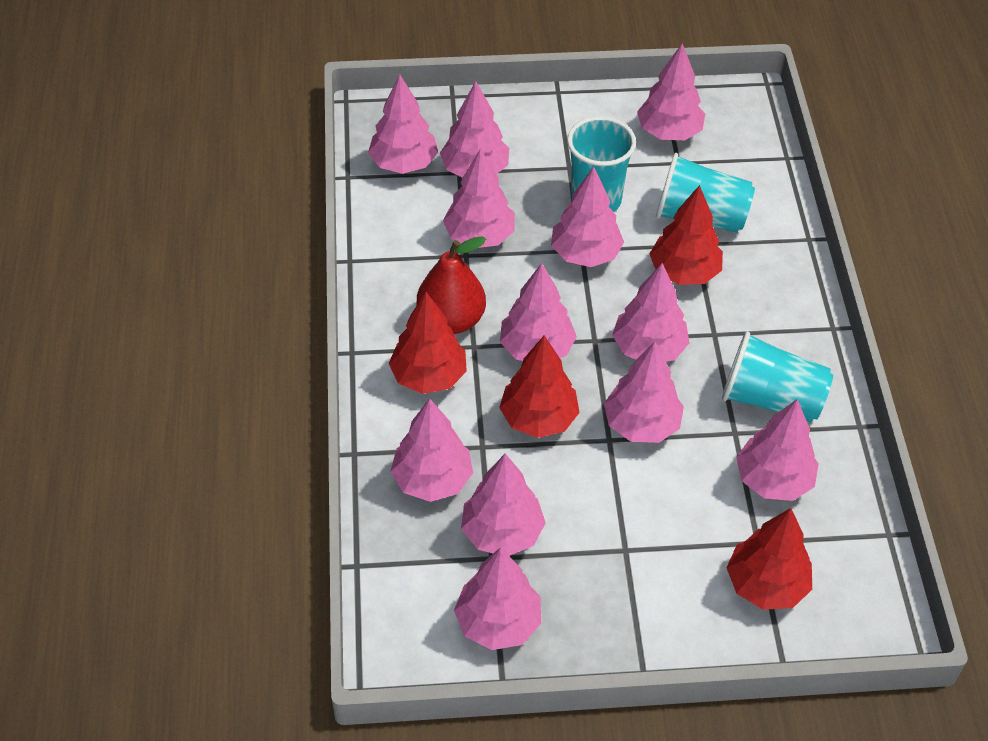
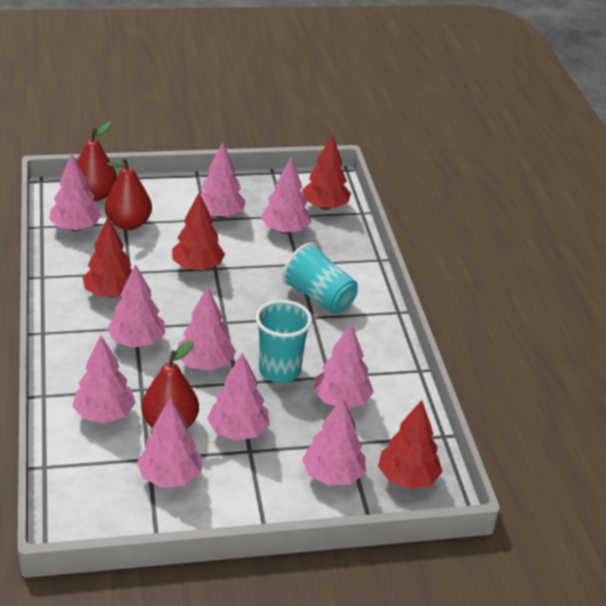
pink tree: [368,74,438,174] [390,398,473,502] [440,81,509,178] [443,148,515,248] [454,547,541,650] [461,454,546,556] [500,263,577,361] [551,167,624,267] [604,342,684,443] [612,263,690,362] [637,43,705,140] [736,399,819,501] = 12 -> [49,153,102,231] [72,336,136,423] [107,264,165,348] [137,397,202,488] [178,286,236,371] [200,142,246,219] [207,353,270,441] [261,158,311,234] [302,397,366,486] [314,323,374,408] = 10
red pear: [417,236,486,334] = 1 -> [77,122,117,201] [105,157,152,230] [142,340,199,428] = 3
turquoise cup: [567,116,636,212] [656,153,755,233] [722,331,833,422] = 3 -> [256,300,312,383] [282,243,358,314] = 2

